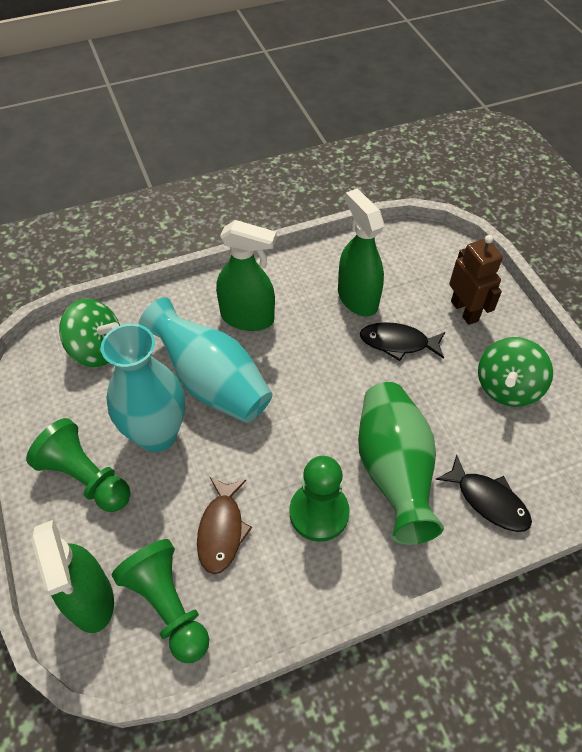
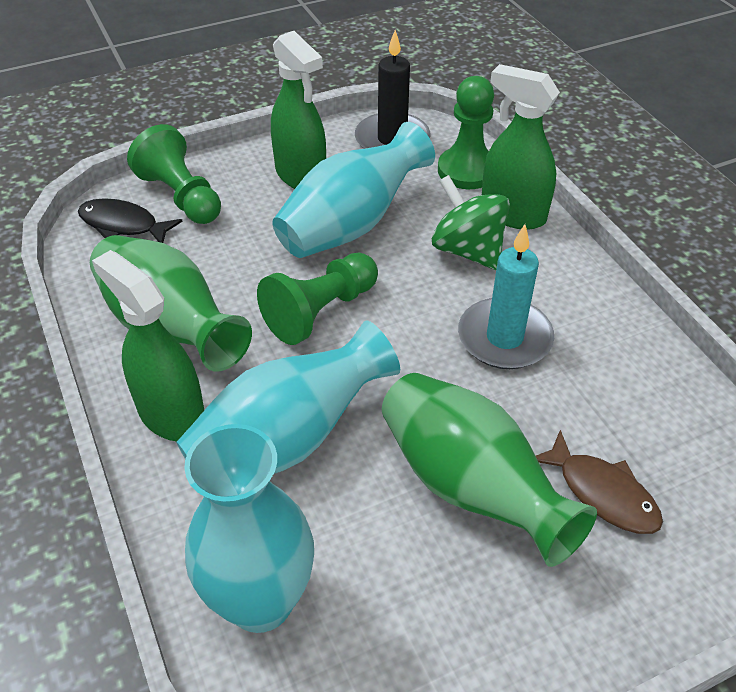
black candle: none = 0 -> [355,30,430,149] = 1
black fish: [360,322,445,361] [435,455,532,532] = 2 -> [78,198,183,243] = 1
brown robot: [449,235,503,325] = 1 -> none = 0
green spinning top: [59,299,120,368] [478,337,553,407] = 2 -> [432,175,510,270] = 1
green vase: [358,382,444,545] = 1 -> [90,235,252,372] [382,373,597,567] = 2
turquoise candle: none = 0 -> [458,224,554,369] = 1
turquoise vase: [101,324,185,452] [139,297,272,423] = 2 -> [176,320,400,474] [184,424,314,633] [272,122,435,258] = 3

